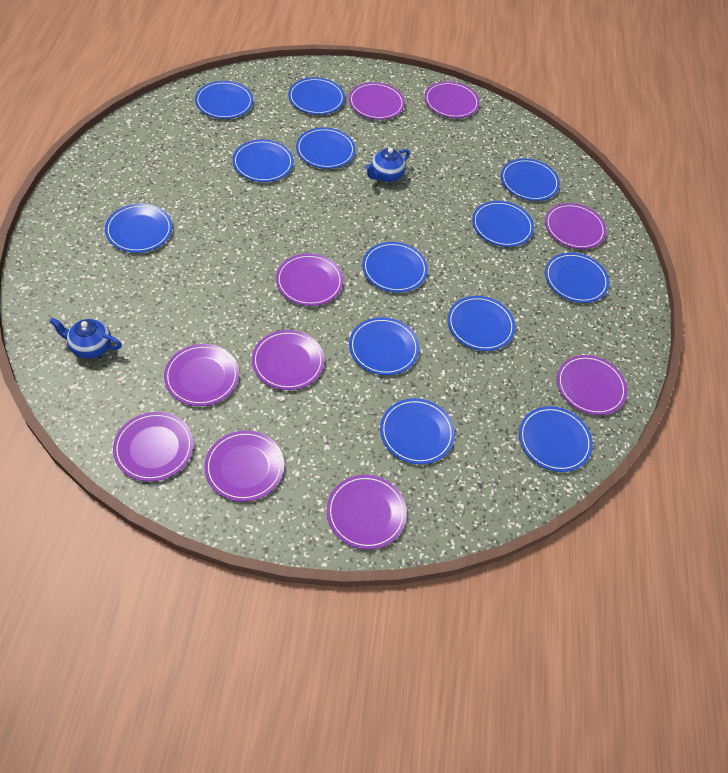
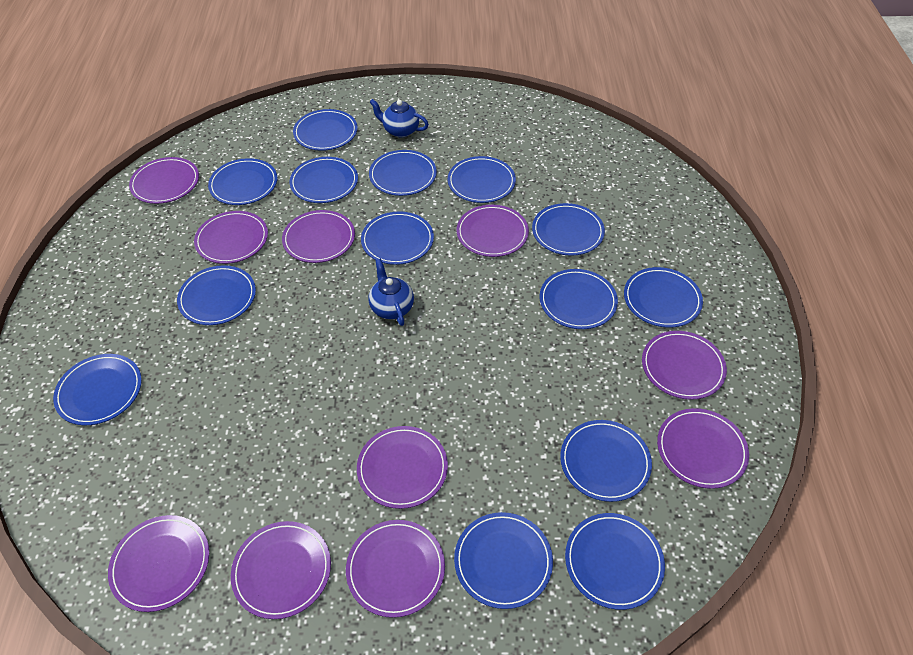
blue plate: [105,204,173,253] [195,81,253,119] [232,139,294,182] [288,77,345,115] [296,127,356,169] [349,317,419,375] [362,242,428,292] [380,398,455,464] [448,296,515,351] [472,201,534,247] [501,158,560,201] [519,406,593,472] [545,253,609,303] = 13 -> [53,354,142,425] [177,265,256,325] [208,158,277,205] [290,157,358,203] [293,109,358,151] [361,211,434,265] [369,150,437,196] [448,156,516,203] [454,512,553,609] [532,203,605,256] [540,269,618,329] [560,420,652,502] [565,513,665,610] [624,267,703,328] = 14

